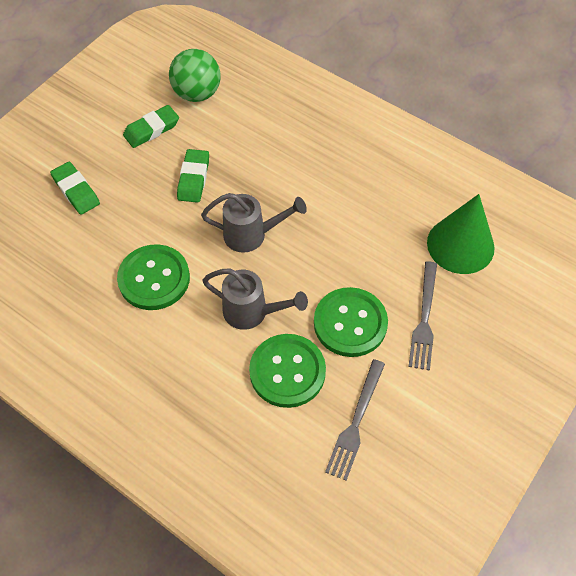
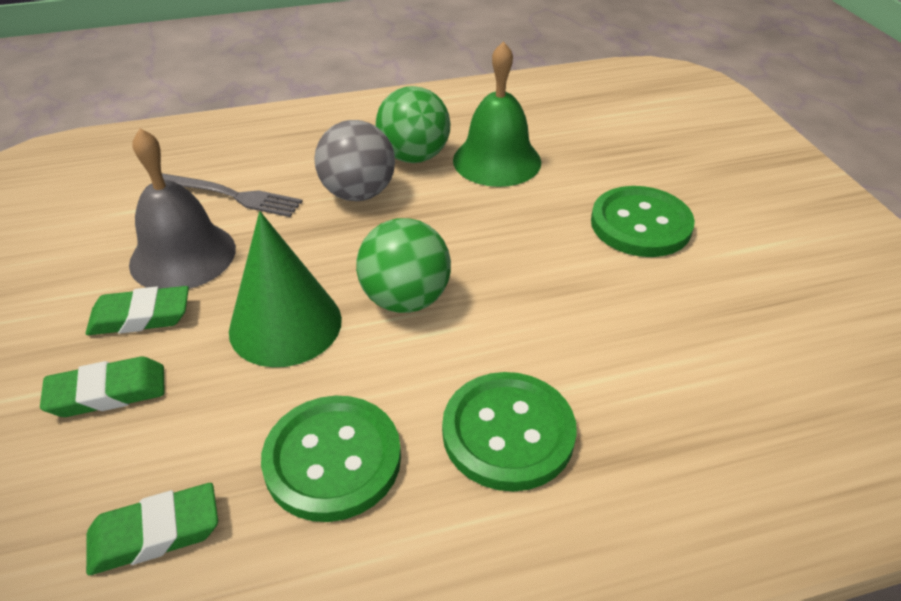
green ball: [169,49,221,102] = 1 -> [356,218,451,313] [376,86,450,163] = 2
green bell: none = 0 -> [453,41,541,187] = 1
grey ball: none = 0 -> [314,120,395,201] = 1
grey bell: none = 0 -> [129,128,236,289] = 1
grey fork: [325,359,385,481] [409,261,437,371] = 2 -> [162,173,303,217] = 1
grey watering can: [201,193,307,253] [202,269,308,330] = 2 -> none = 0

